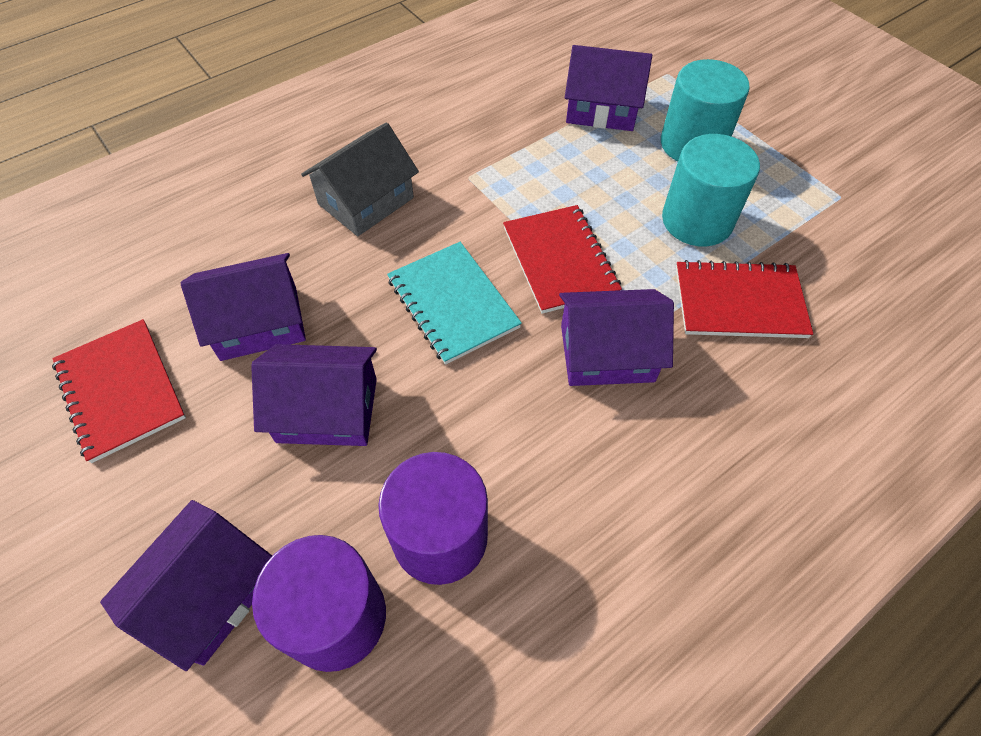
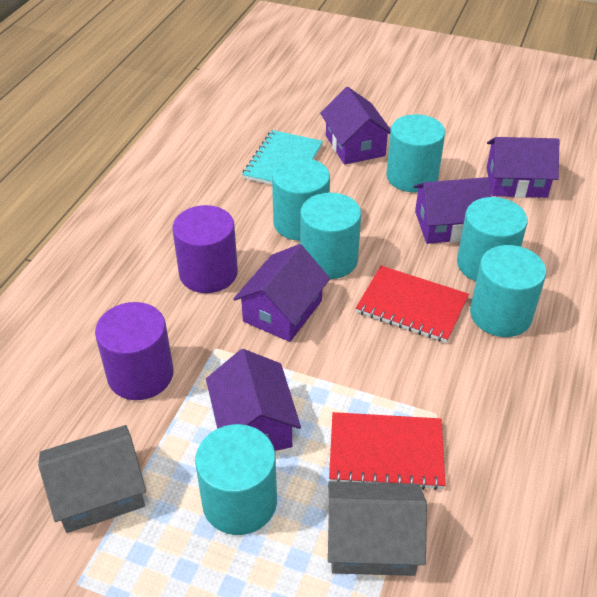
grey house: [301,123,419,236] = 1 -> [38,425,146,533] [328,481,427,576] = 2
red notebook: [52,319,186,463] [503,205,622,314] [676,260,813,338] = 3 -> [329,412,446,490] [356,266,469,343] = 2
turquoise cylinder: [661,59,750,161] [662,134,760,246] = 2 -> [195,424,277,535] [272,158,330,241] [300,193,361,279] [386,114,445,192] [457,197,528,281] [470,245,546,337] = 6

